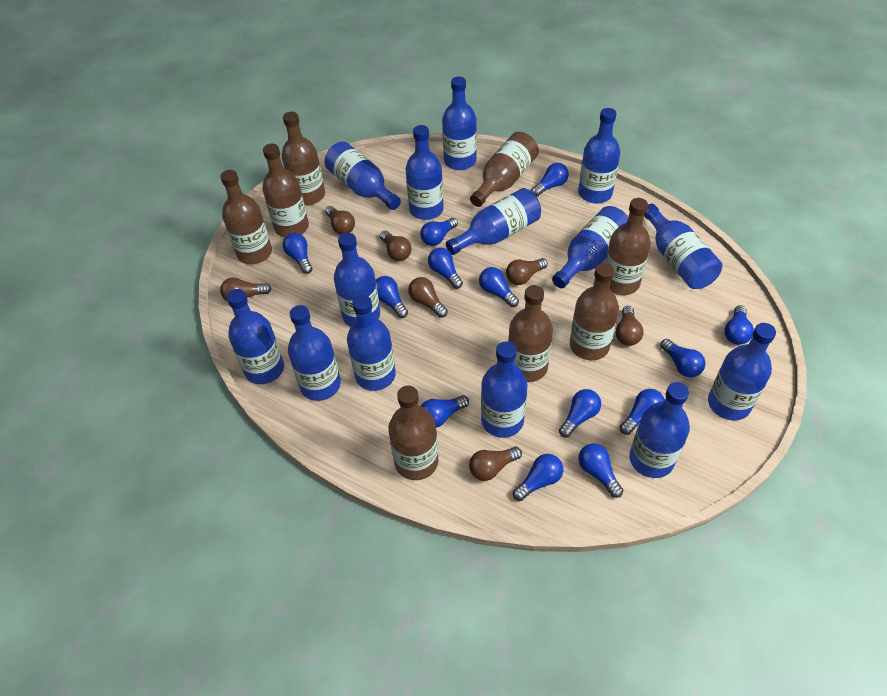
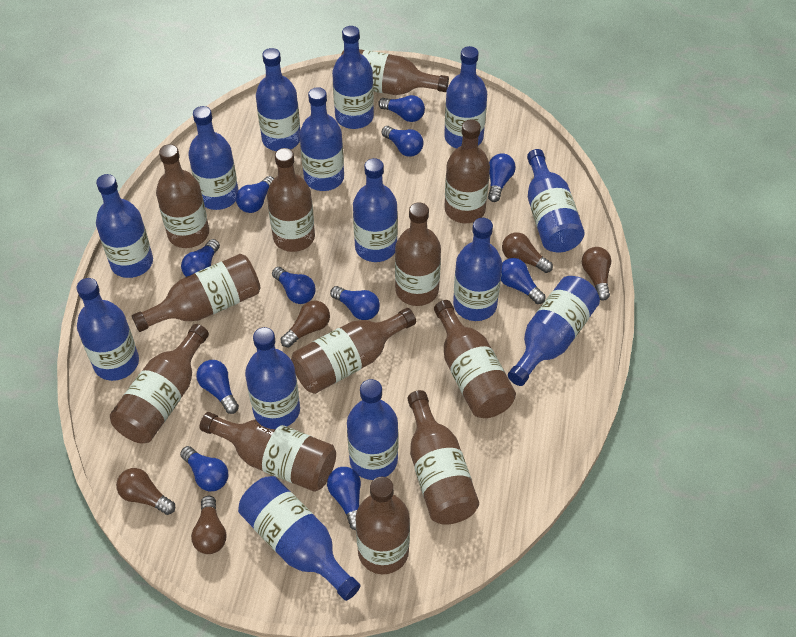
blue light bulb: [283,233,312,274] [376,276,408,318] [420,218,458,246] [421,395,469,428] [428,248,463,289] [479,267,519,307] [513,454,563,501] [531,163,569,196] [559,389,601,437] [578,443,623,498] [620,389,665,435] [660,339,705,377] [724,305,754,345] = 13 -> [180,446,228,492] [181,239,220,277] [196,360,239,414] [236,176,274,213] [272,267,316,304] [327,467,361,530] [330,286,380,320] [378,95,425,122] [381,126,424,157] [488,153,516,202] [501,258,546,304] = 11
brown bottle: [220,170,272,264] [263,144,309,238] [282,112,325,205] [388,386,439,480] [470,132,539,207] [508,285,553,382] [570,263,619,360] [605,198,651,295] = 8 -> [110,324,209,443] [132,254,260,332] [156,144,209,248] [200,412,336,492] [267,148,315,252] [291,308,416,394] [341,49,449,95] [355,477,410,574] [395,202,441,306] [407,390,479,525] [434,300,516,418] [444,120,490,223] = 12
brown light bulb: [220,277,272,302] [325,206,355,234] [380,230,412,261] [408,277,448,318] [469,446,522,481] [506,258,548,285] [615,306,643,346] = 7 -> [116,468,175,515] [191,496,226,554] [281,301,330,347] [502,232,553,273] [582,247,611,301] = 5

